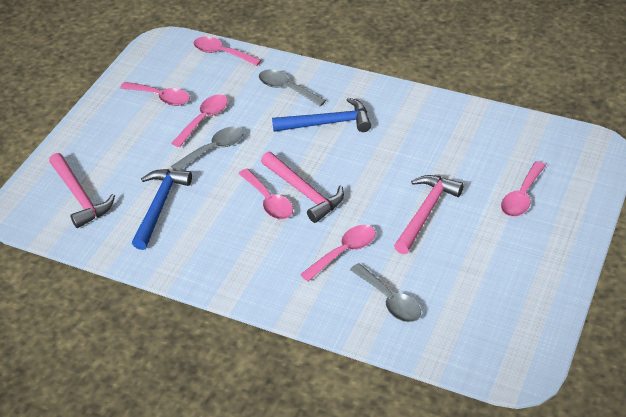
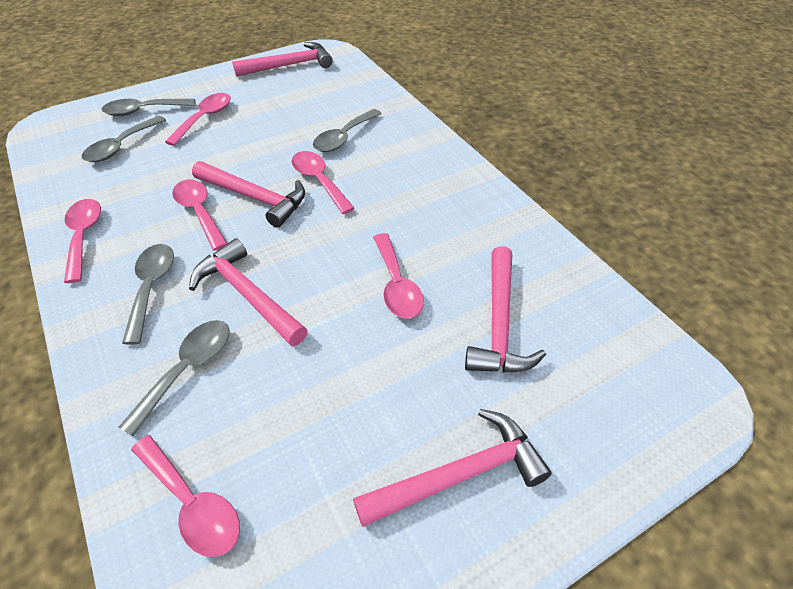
blue hammer: [132,169,192,250] [272,98,371,132] = 2 -> none = 0
grey spoon: [171,126,243,171] [259,69,326,106] [350,263,421,322] = 3 -> [82,116,166,162] [102,99,195,116] [119,320,230,436] [122,244,174,345] [313,109,382,152] = 5
pink hammer: [49,153,115,228] [261,152,344,223] [394,175,464,254] = 3 -> [189,238,308,346] [192,161,305,228] [232,42,333,77] [353,409,552,527] [465,246,546,373] = 5

